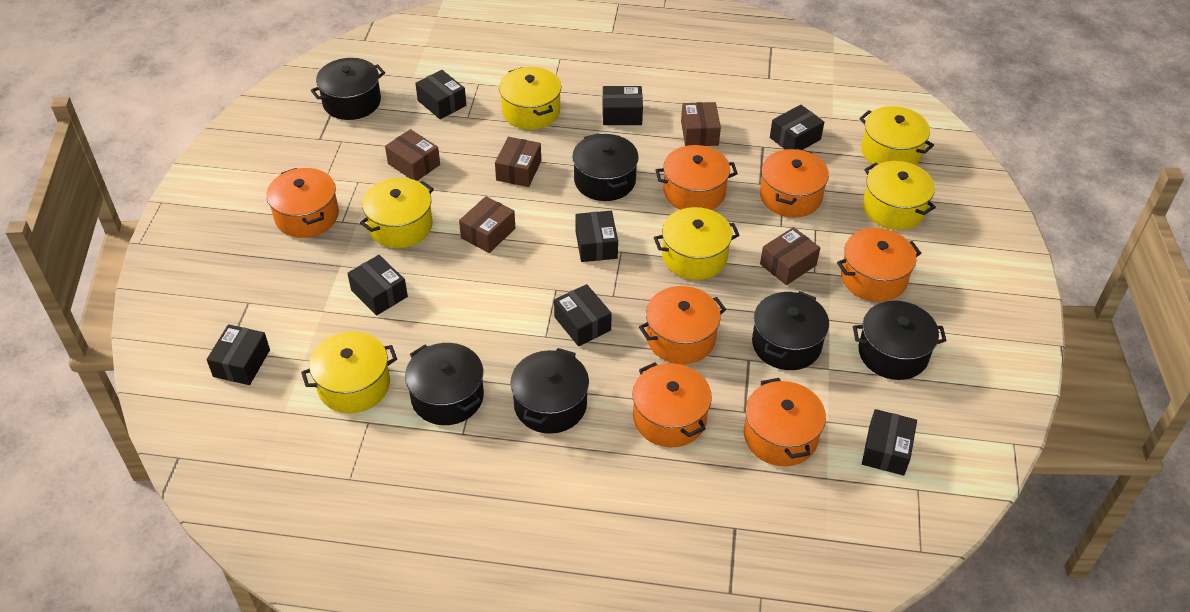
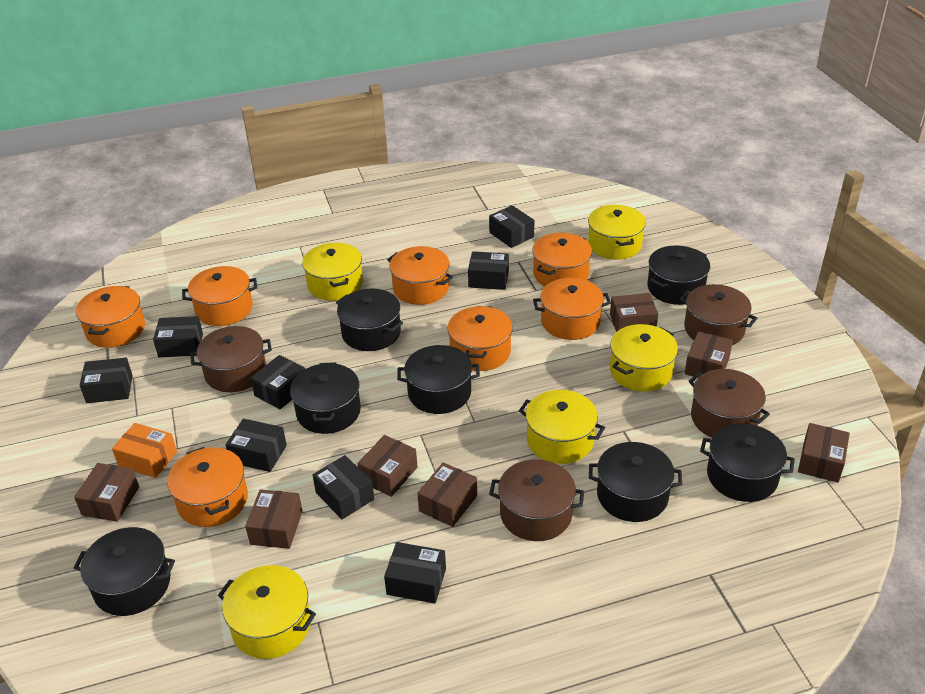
black pot: [311,58,385,120] [405,343,484,425] [510,348,589,434] [572,133,639,201] [752,291,829,370] [853,301,947,380] = 6 -> [73,527,175,616] [290,362,361,434] [336,289,403,351] [397,345,480,414] [589,442,682,522] [648,245,710,305] [700,423,795,502] = 7
brown box: [385,129,440,181] [459,196,515,253] [495,137,541,187] [681,102,721,146] [760,227,820,285] = 5 -> [74,463,139,522] [245,489,303,549] [357,435,417,497] [417,462,477,527] [610,293,658,332] [685,331,733,378] [798,423,850,483] = 7
brown pot: none = 0 -> [190,326,272,392] [489,459,584,541] [680,284,757,345] [689,369,770,438] = 4
orange box: none = 0 -> [112,423,177,478] = 1
yellow pot: [301,331,397,413] [360,178,434,248] [499,67,561,130] [654,207,740,280] [859,106,934,165] [863,161,936,230] = 6 -> [218,565,316,659] [302,243,363,301] [519,390,605,464] [588,205,646,260] [610,324,678,392] = 5

